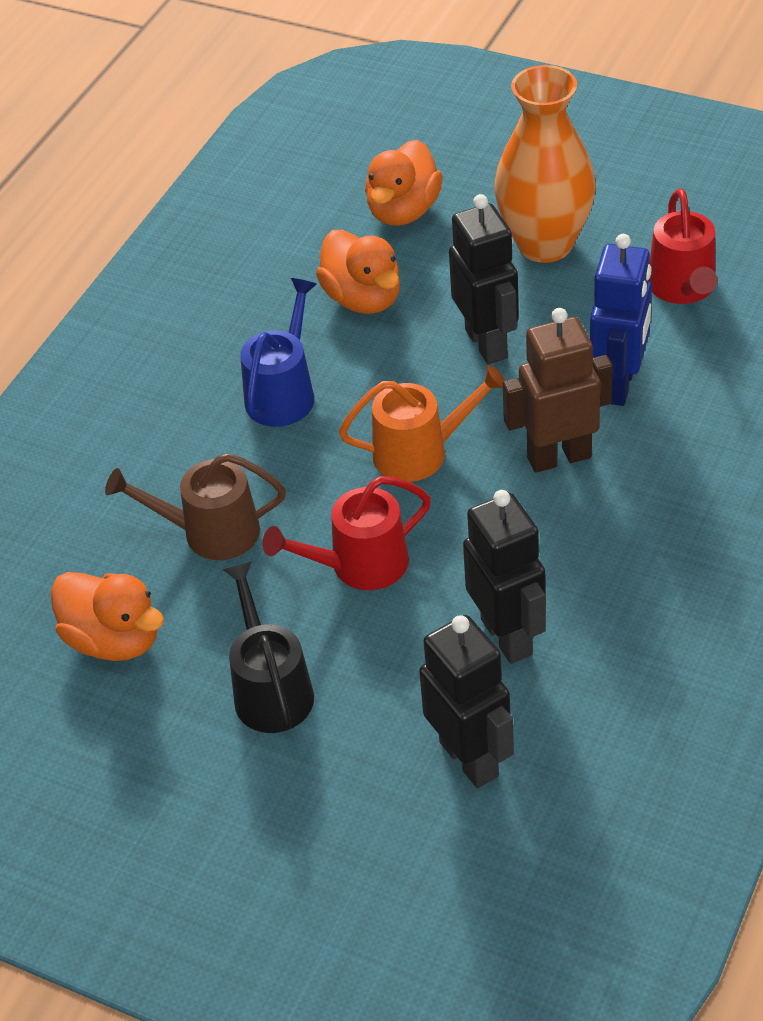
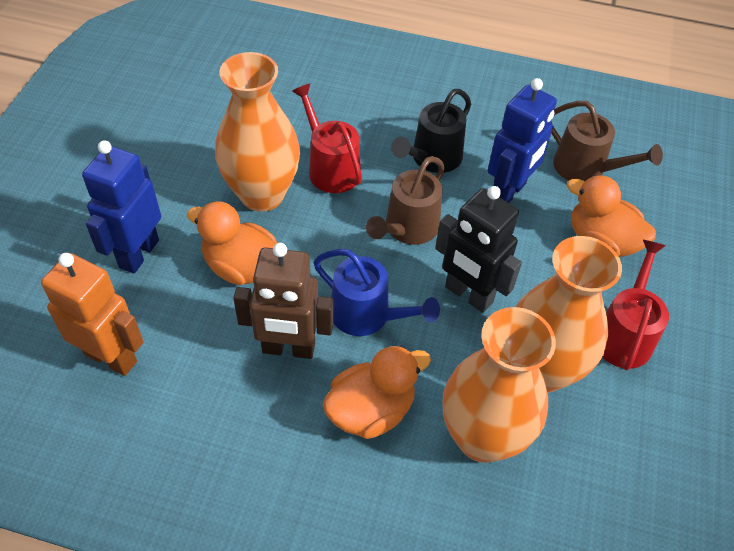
black robot: [419,615,514,788] [449,194,519,365] [463,490,546,664] = 3 -> [435,186,522,313] = 1
blue robot: [590,234,652,406] = 1 -> [82,140,161,274] [488,78,557,203] = 2
brown watering can: [105,453,286,560] = 1 -> [366,156,445,245] [551,101,663,181] = 2
orange robot: none = 0 -> [41,253,144,376] = 1
orange vase: [494,65,596,263] = 1 -> [215,52,300,212] [442,307,556,463] [516,236,622,393] = 3
orange watering can: [339,365,506,482] = 1 -> none = 0

